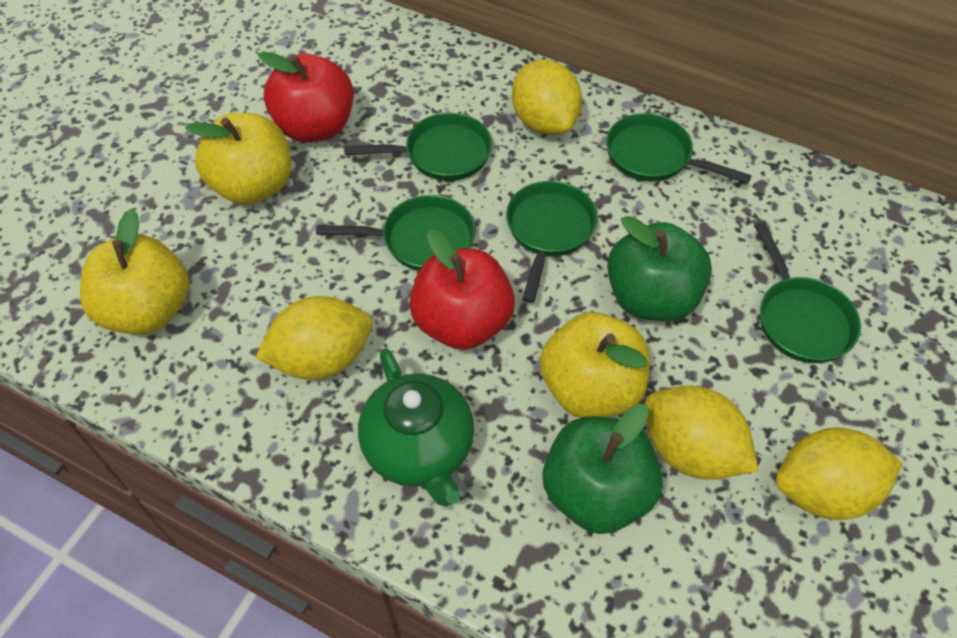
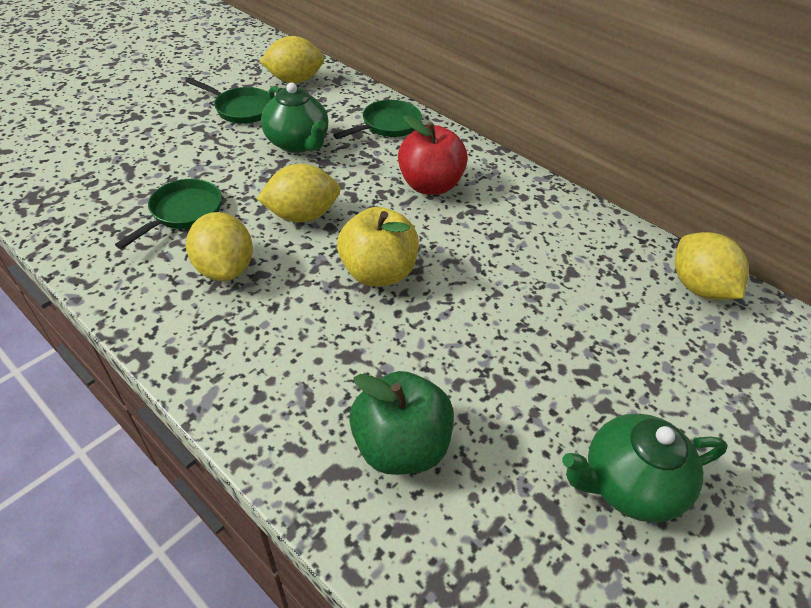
green apple: [543,404,663,534] [607,216,712,322] = 2 -> [349,371,454,475] = 1
green pan: [316,195,476,271] [344,113,492,181] [506,181,598,303] [606,113,752,184] [754,222,861,363] = 5 -> [115,179,222,249] [185,77,269,124] [333,100,422,139] = 3
green teapot: [358,348,474,506] = 1 -> [261,83,328,153] [562,414,728,523] = 2
red apple: [258,51,354,142] [409,229,515,350] = 2 -> [398,116,468,195] = 1
yellow apple: [80,209,189,334] [185,113,292,205] [540,312,650,418] = 3 -> [337,207,419,286] = 1

